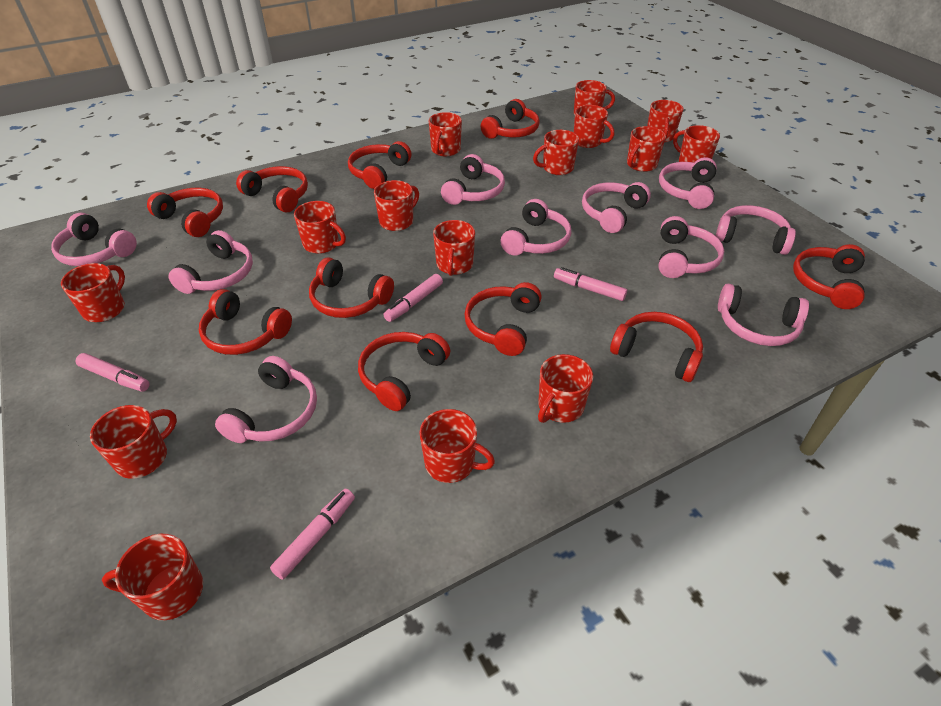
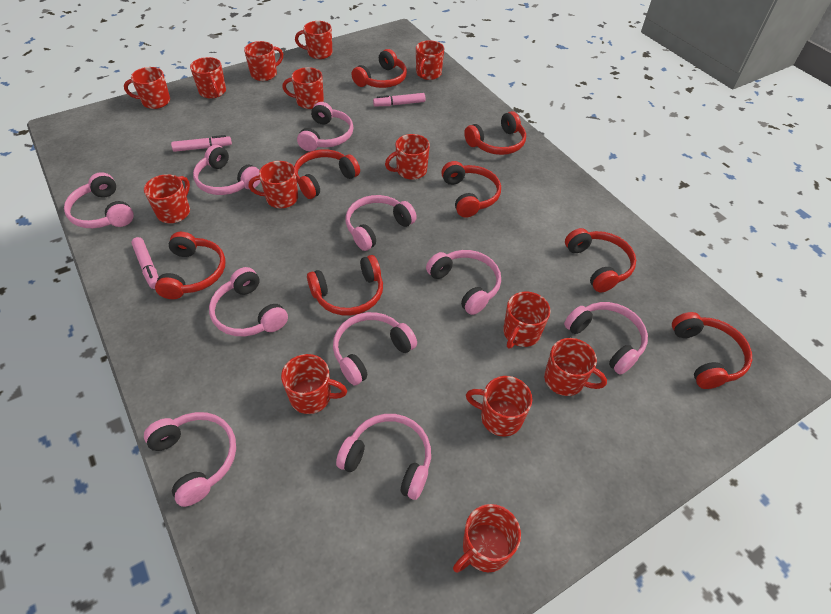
pink marker: [75,353,150,392] [270,489,355,580] [384,274,443,322] [554,267,627,301] = 4 -> [131,237,158,289] [171,135,232,152] [373,93,425,106] = 3
red headphones: [147,188,223,237] [199,289,292,355] [236,166,308,212] [309,257,394,318] [348,141,411,189] [358,332,450,411] [464,282,542,356] [481,99,540,139] [610,312,703,382] [793,244,865,309] = 10 -> [155,232,226,299] [294,149,360,199] [307,255,383,316] [352,49,407,88] [441,161,501,218] [464,111,526,155] [565,228,636,293] [672,312,752,389] = 8
red mug: [61,263,125,322] [90,405,177,479] [102,534,203,620] [294,201,346,254] [374,180,419,231] [419,409,495,483] [429,112,462,156] [433,220,475,276] [533,130,579,175] [538,354,593,423] [574,80,615,115] [574,105,614,148] [627,126,666,172] [647,100,683,142] [673,125,720,162] = 15 -> [124,67,170,109] [144,174,190,223] [190,57,226,98] [244,41,283,81] [248,161,298,208] [281,354,347,414] [282,67,324,109] [295,21,332,59] [385,134,430,180] [416,40,444,80] [453,504,521,573] [466,376,532,436] [503,291,551,348] [544,338,607,396] = 14

